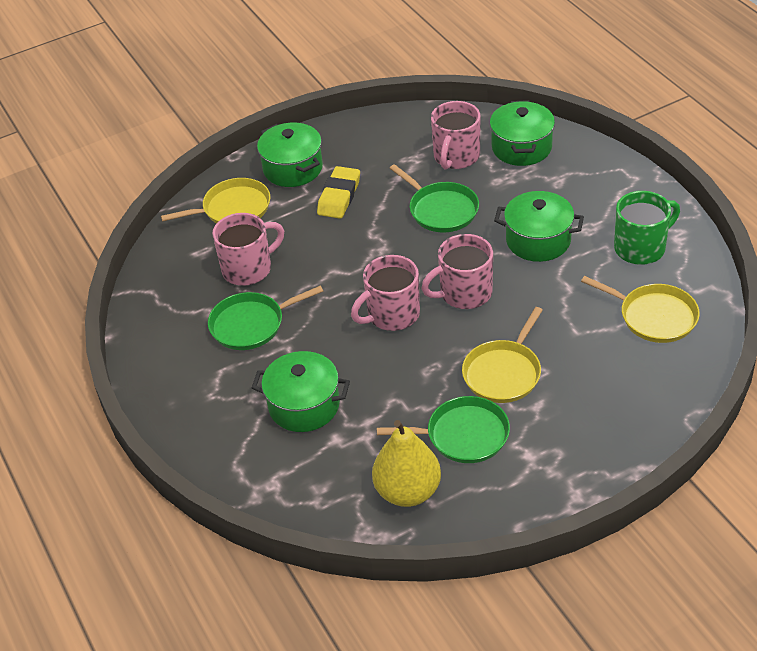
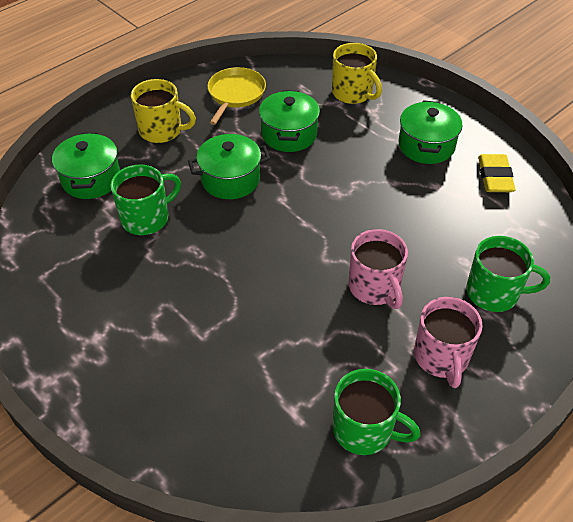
green mug: [614,191,680,265] = 1 -> [111,165,181,235] [333,369,420,455] [466,236,550,312] = 3
green pan: [208,285,323,350] [377,396,510,463] [390,164,479,232] = 3 -> none = 0
pink mug: [212,213,284,286] [351,255,420,331] [421,234,493,309] [431,101,481,170] = 4 -> [349,229,408,309] [414,297,483,388] = 2
yellow mug: none = 0 -> [131,79,196,143] [332,43,382,104] = 2
yellow pan: [161,178,270,224] [462,307,543,403] [581,276,700,343] = 3 -> [208,67,266,125] = 1
yellow pear: [372,420,441,507] = 1 -> none = 0

